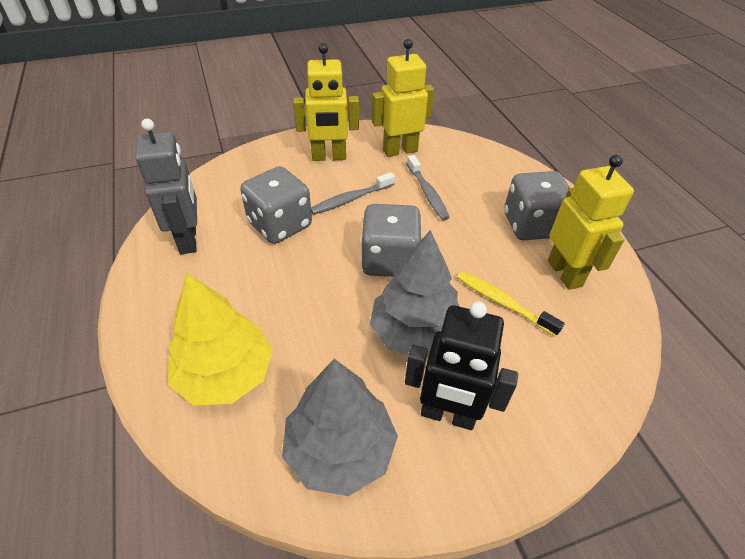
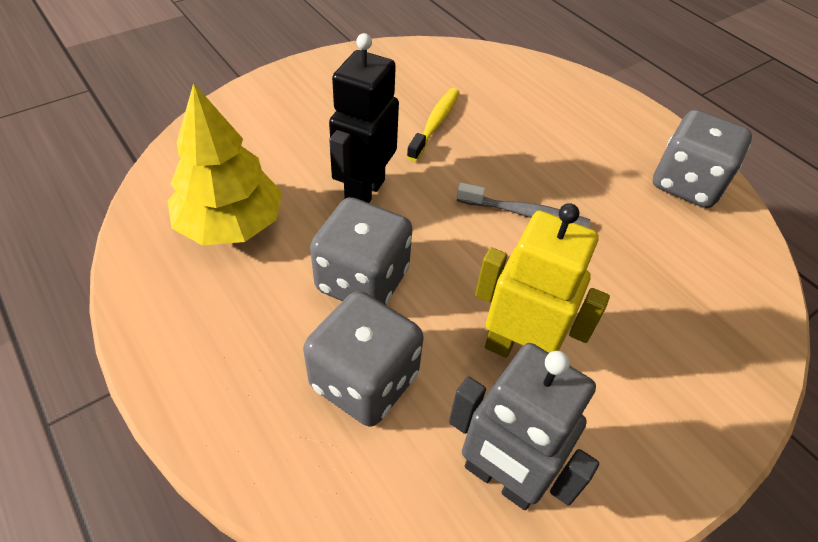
grey toothbrush: [311,172,395,215] [407,155,450,220] = 2 -> [457,183,590,228] = 1
grey tree: [282,359,398,496] [370,230,460,357] = 2 -> none = 0
yellow robot: [293,43,359,161] [372,39,434,157] [548,155,634,290] = 3 -> [475,203,610,358] = 1

